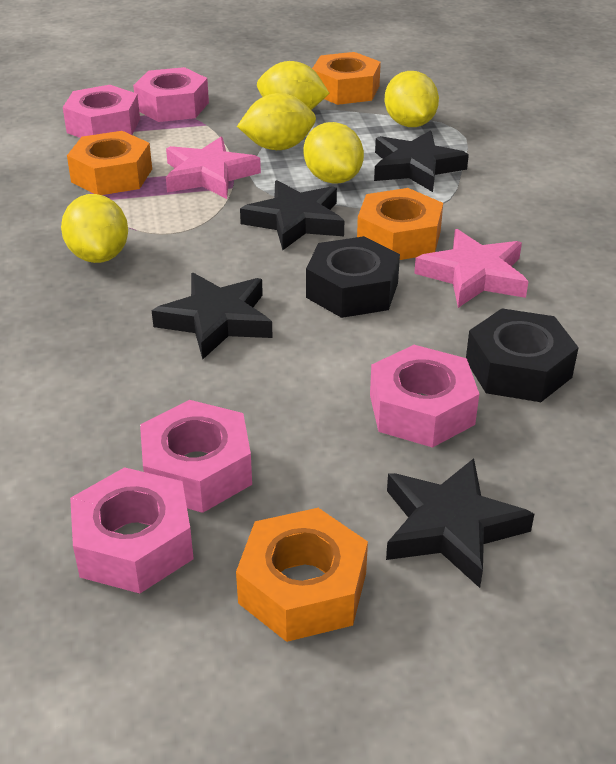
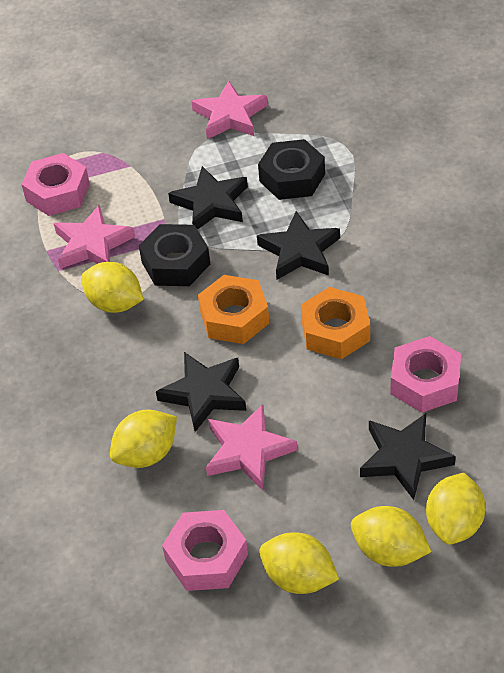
orange nut: [67,131,152,195] [236,508,368,642] [312,52,381,105] [357,188,443,260] = 4 -> [198,275,269,344] [301,287,370,359] = 2
pink nut: [63,85,140,138] [70,467,194,594] [133,67,209,122] [140,400,252,513] [370,345,479,448] = 5 -> [21,153,90,216] [162,510,248,591] [390,336,461,413] = 3
pink star: [166,137,261,199] [414,229,529,308] = 2 -> [54,205,135,269] [191,81,268,139] [206,404,298,490] = 3

